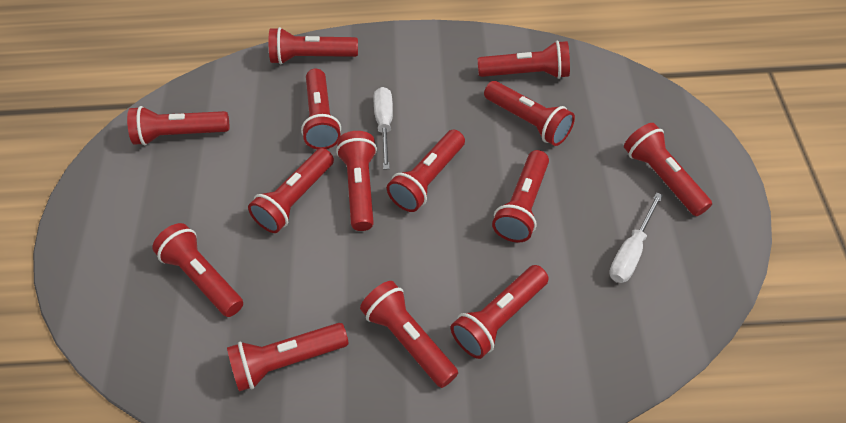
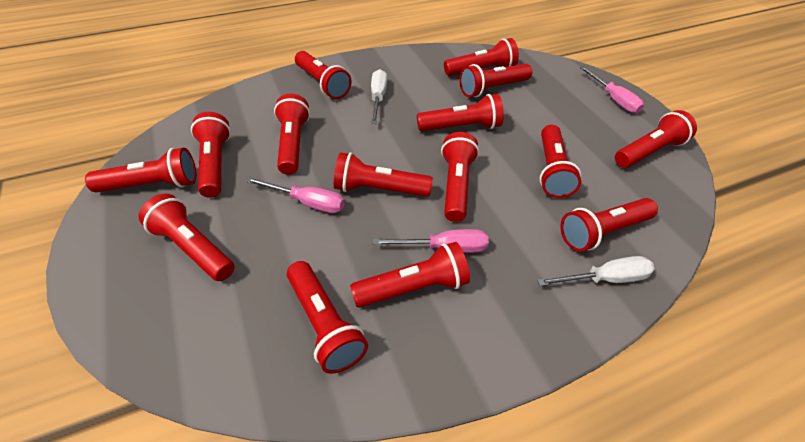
pink screwdriver: none = 0 -> [245,177,345,213] [373,229,489,253] [580,66,644,113] = 3
red flashlight: [127,106,229,146] [152,223,243,317] [227,323,349,392] [248,148,334,233] [269,27,358,64] [301,69,341,149] [336,131,377,231] [360,281,458,388] [387,130,465,212] [451,265,549,359] [478,41,570,79] [484,81,575,146] [492,150,549,243] [624,123,712,216] = 14 -> [85,148,196,192] [139,194,235,281] [191,112,231,198] [274,94,310,175] [287,261,368,374] [295,51,351,99] [334,152,433,197] [350,242,470,308] [417,94,504,131] [441,132,479,222] [444,38,519,76] [459,64,532,97] [540,125,581,198] [561,198,658,252] [615,110,697,168] = 15

